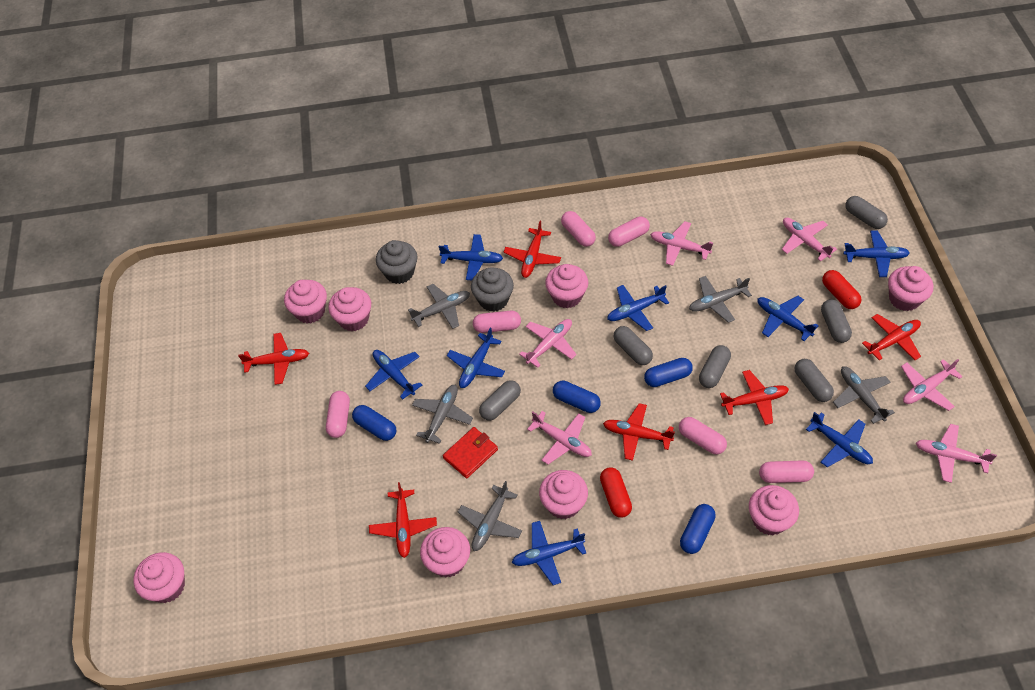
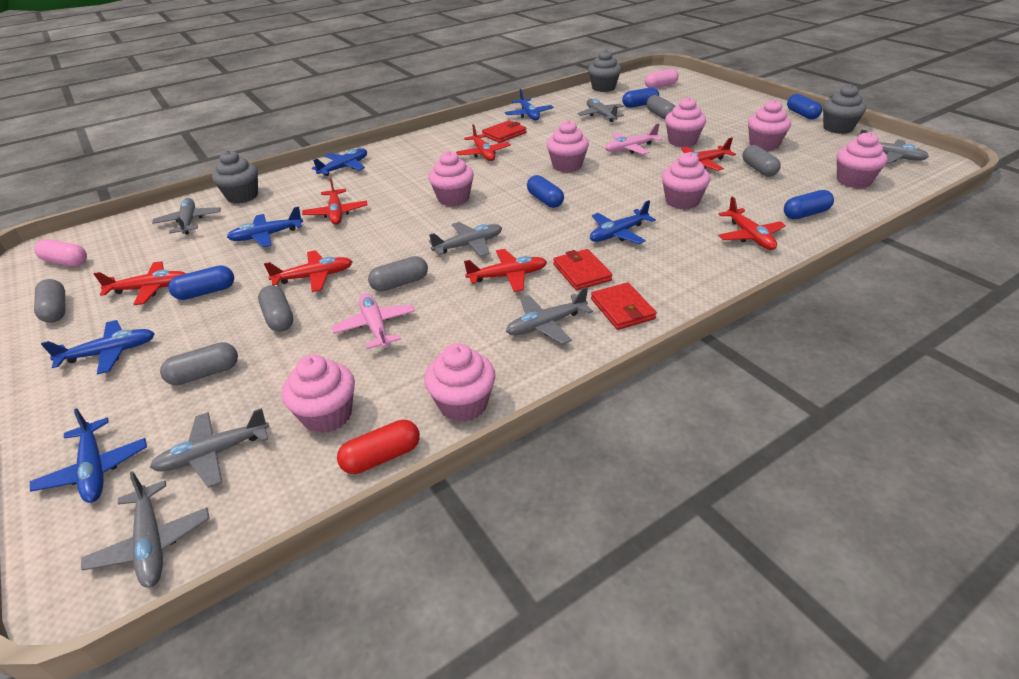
blue capsule: [352,405,396,441] [553,380,601,413] [644,358,693,387] [680,504,716,554] = 4 -> [168,265,234,300] [527,175,564,208] [622,87,659,108] [784,190,834,219] [787,94,822,120] = 5
blue plane: [365,350,423,400] [439,234,503,280] [447,328,505,388] [512,521,586,585] [607,285,669,331] [757,296,819,341] [806,412,873,467] [843,231,910,277] = 8 -> [30,408,147,503] [41,320,155,375] [227,207,303,247] [312,148,367,176] [505,89,554,120] [590,200,656,244] = 6
grey cupcake: [376,240,417,284] [471,267,514,312] = 2 -> [212,150,258,203] [588,50,621,92] [823,84,866,134] = 3
grey plane: [408,284,470,329] [412,385,473,444] [458,481,522,551] [689,276,752,323] [833,366,895,424] = 5 -> [81,471,210,588] [150,408,270,488] [152,198,221,235] [429,222,502,256] [506,287,593,344] [577,99,624,122] [860,130,929,163] = 7
pink capsule: [326,391,350,438] [473,311,521,333] [561,211,596,247] [608,217,650,247] [679,417,727,455] [759,460,814,483] = 6 -> [34,239,87,267] [645,69,679,88] = 2
pink plane: [519,319,577,368] [527,411,592,464] [650,221,713,266] [782,218,837,261] [901,359,963,411] [916,424,997,483] = 6 -> [331,293,415,349] [605,123,662,154] = 2
red capsule: [600,467,632,518] [822,270,861,309] = 2 -> [337,420,420,474] = 1
red plane: [238,333,309,385] [369,482,437,558] [503,221,561,278] [603,403,675,461] [720,370,789,425] [862,314,921,361] = 6 -> [94,261,186,305] [264,250,353,292] [302,178,368,225] [456,124,511,161] [464,249,547,292] [681,137,736,171] [718,196,786,250] = 7
red wallet: [443,427,498,478] = 1 -> [482,120,527,143] [553,249,612,290] [591,282,657,330] = 3

